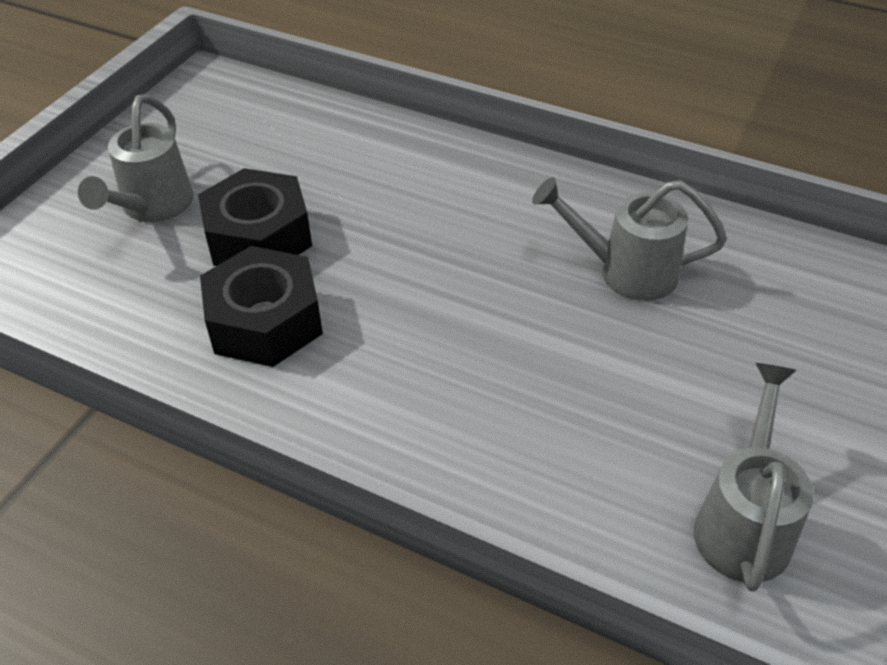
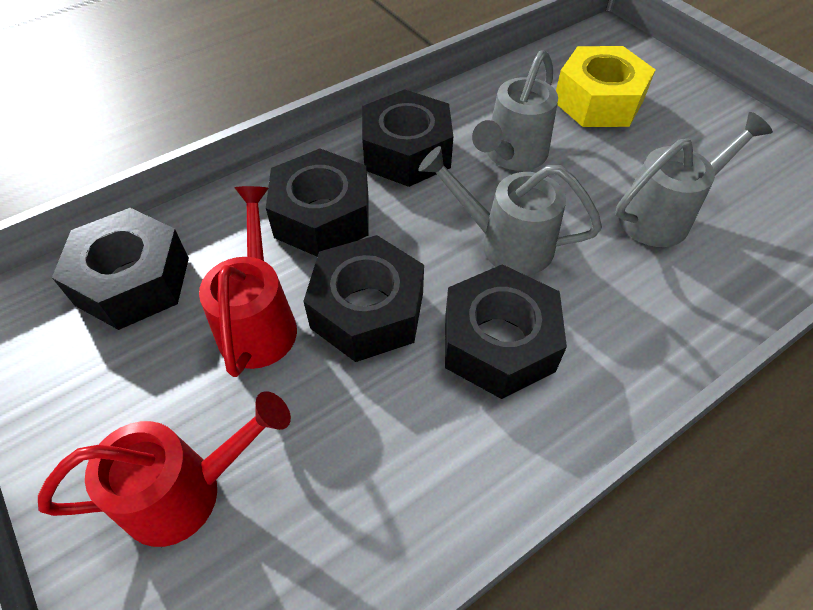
black nut: [198,168,312,266] [200,246,323,367] = 2 -> [52,208,189,330] [266,149,369,257] [303,235,424,362] [362,89,453,187] [445,264,567,399] = 5
red watering can: none = 0 -> [38,391,291,547] [199,186,297,377] = 2
yellow nut: none = 0 -> [556,46,656,127] = 1

